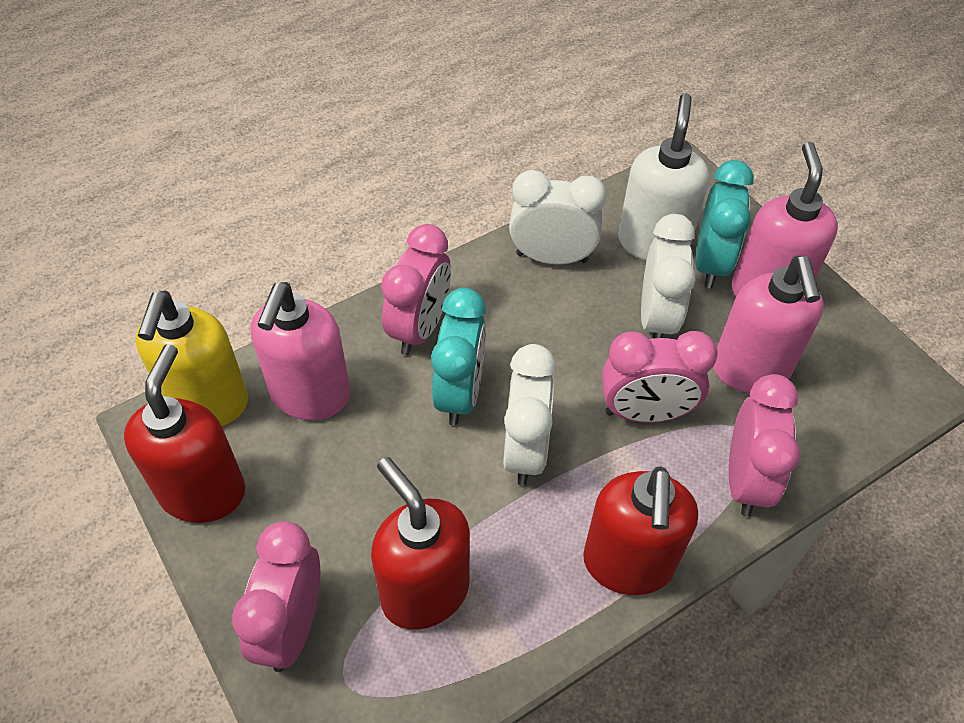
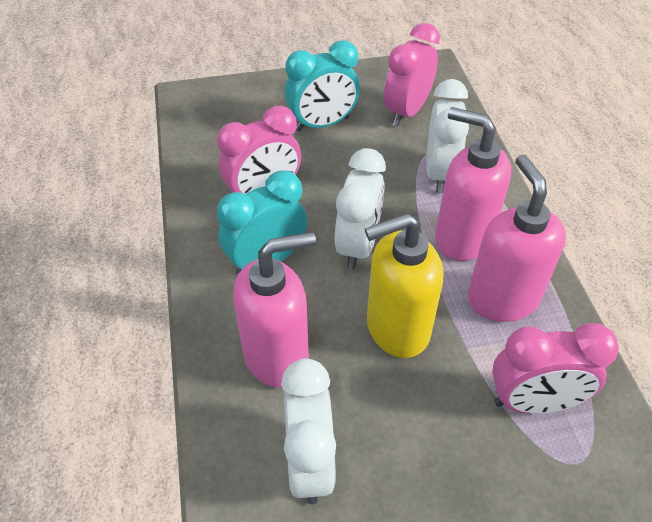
pink clock: [232,521,320,672] [381,224,451,355] [602,331,718,423] [729,374,800,516] = 4 -> [217,106,301,194] [384,23,440,126] [492,323,619,414] = 3
red soap dispenser: [124,344,245,523] [371,457,470,630] [583,466,698,595] = 3 -> none = 0
white soap dispenser: [618,93,709,261] = 1 -> none = 0

